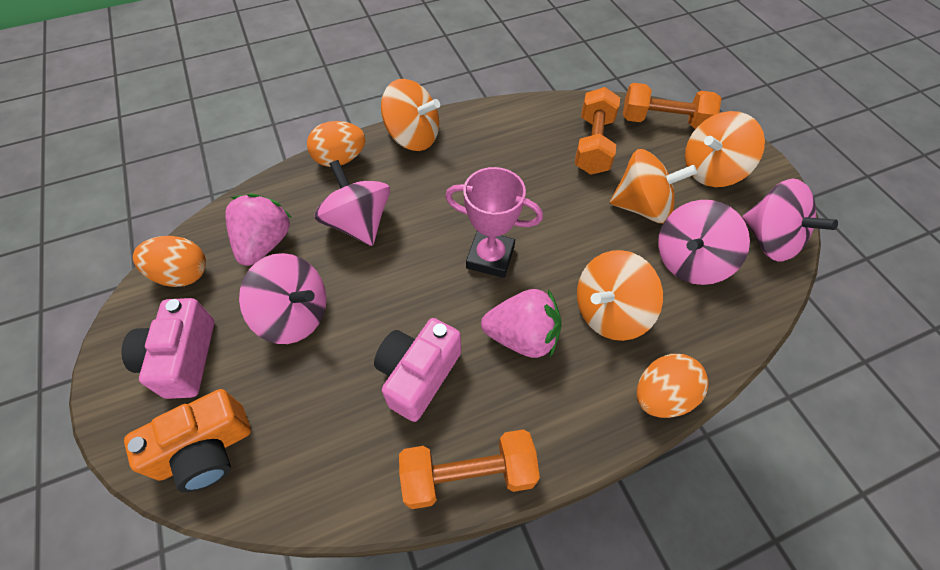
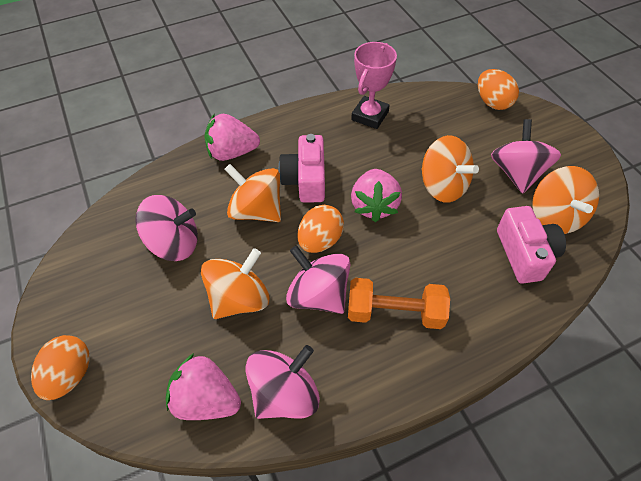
orange camera: [124,389,251,493] = 1 -> none = 0
orange dumbbell: [399,429,540,509] [575,87,620,175] [623,83,722,129] = 3 -> [348,278,450,329] = 1
pink strawberry: [225,193,292,266] [481,289,562,358] = 2 -> [165,353,241,420] [204,114,260,161] [351,169,402,222] = 3

